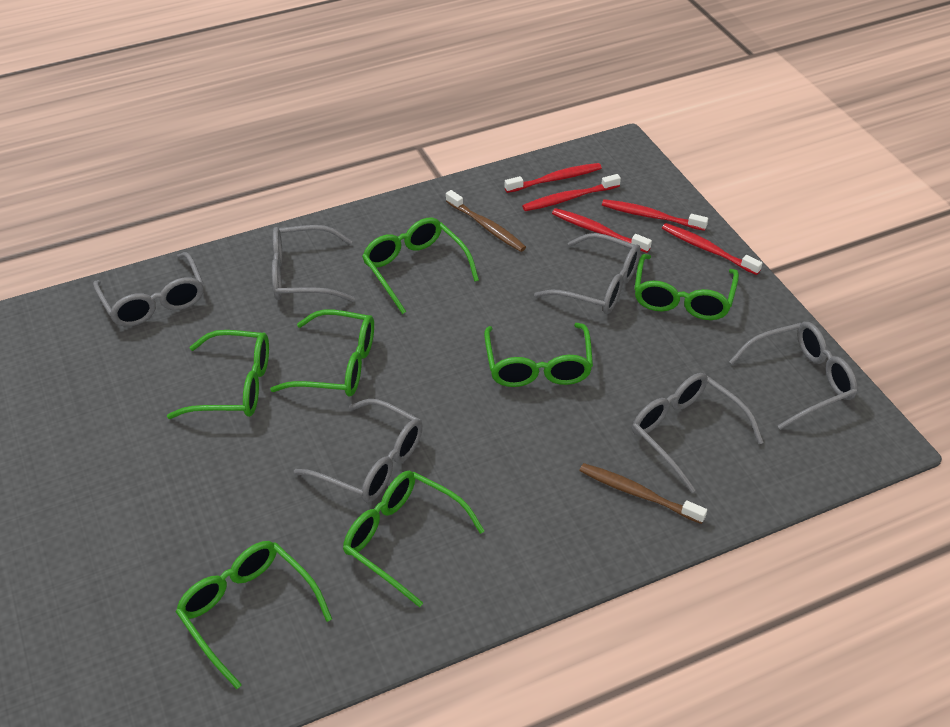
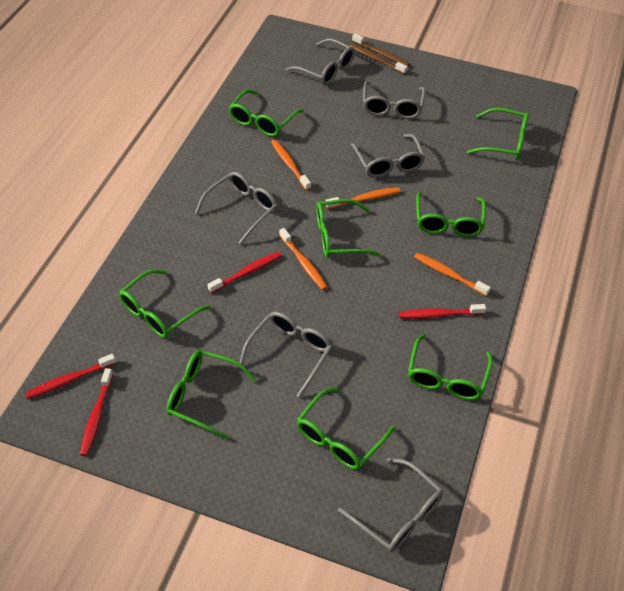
green glasses: [167,330,269,419] [176,541,332,689] [270,309,374,397] [343,471,485,607] [362,218,479,314] [484,323,593,387] [634,254,739,320] = 7 -> [119,269,211,338] [167,350,257,440] [228,89,303,137] [297,387,395,470] [316,199,381,258] [408,334,493,400] [416,192,486,237] [467,108,529,159] = 8
orange toothbrush: none = 0 -> [271,140,311,190] [279,228,327,290] [326,187,401,209] [414,253,491,296] = 4
red toothbrush: [505,163,602,193] [522,174,621,211] [552,208,652,253] [602,199,708,231] [662,223,762,275] = 5 -> [25,354,116,399] [80,368,113,456] [207,251,282,293] [399,304,486,319] = 4

